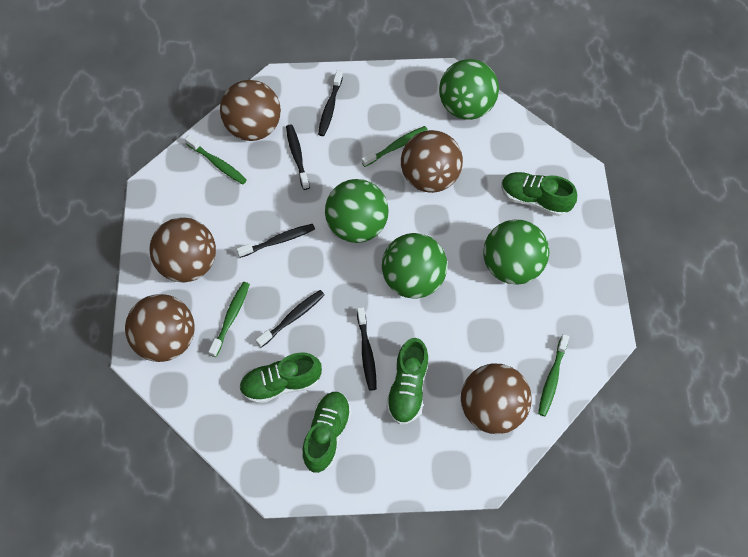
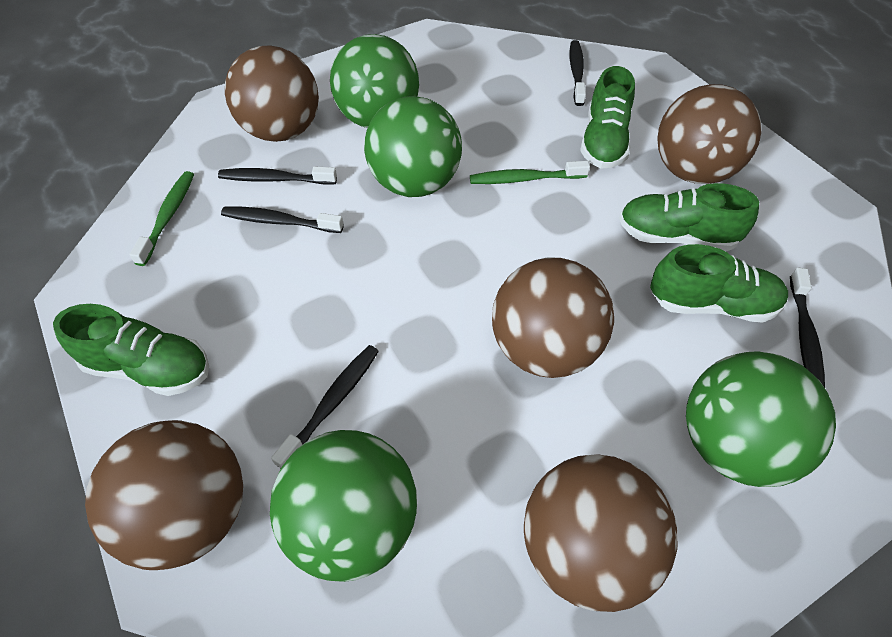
green toothbrush: [185,135,247,184] [208,282,250,357] [361,126,428,167] [538,334,569,416] = 4 -> [129,171,194,266] [470,161,590,184] = 2

